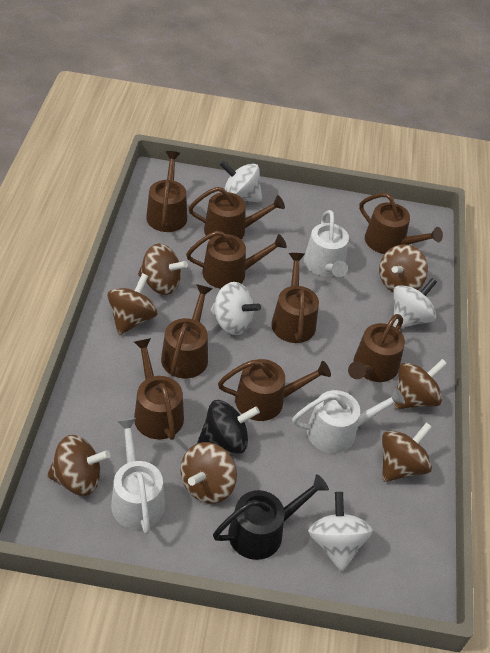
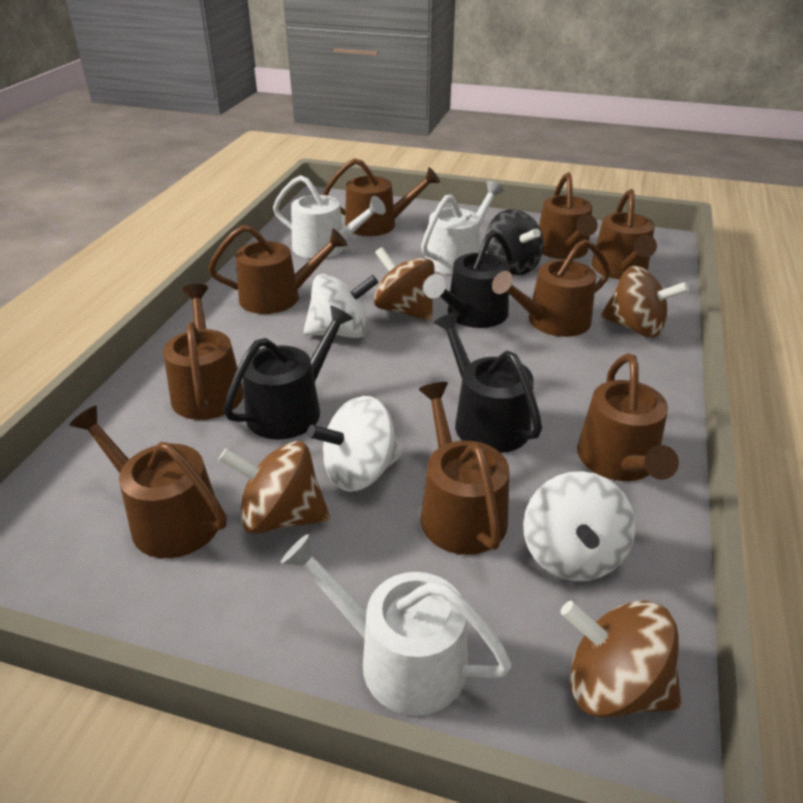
black watering can: [213,474,329,560] = 1 -> [223,305,353,440] [423,230,512,328] [434,312,542,453] = 3
brown spinning top: [47,435,110,496] [108,273,158,335] [138,244,188,295] [180,442,237,504] [379,244,428,292] [382,422,432,482] [394,359,447,409] = 7 -> [218,441,330,534] [374,247,435,321] [561,601,681,718] [601,266,689,337] = 4
white spinning top: [210,282,261,335] [220,161,262,203] [308,492,373,572] [393,278,437,328] = 4 -> [303,274,379,338] [307,396,402,492] [523,471,636,581] = 3

